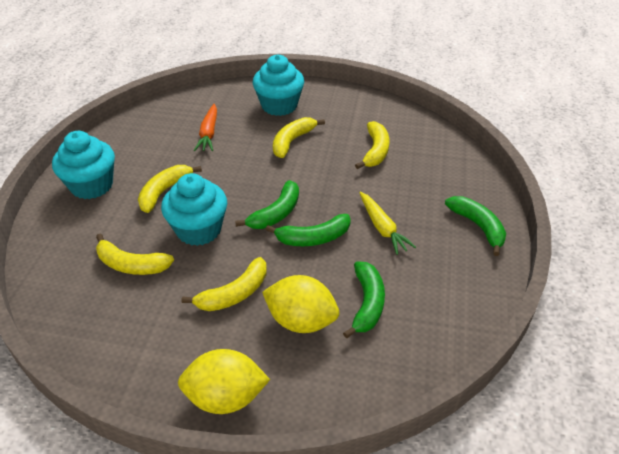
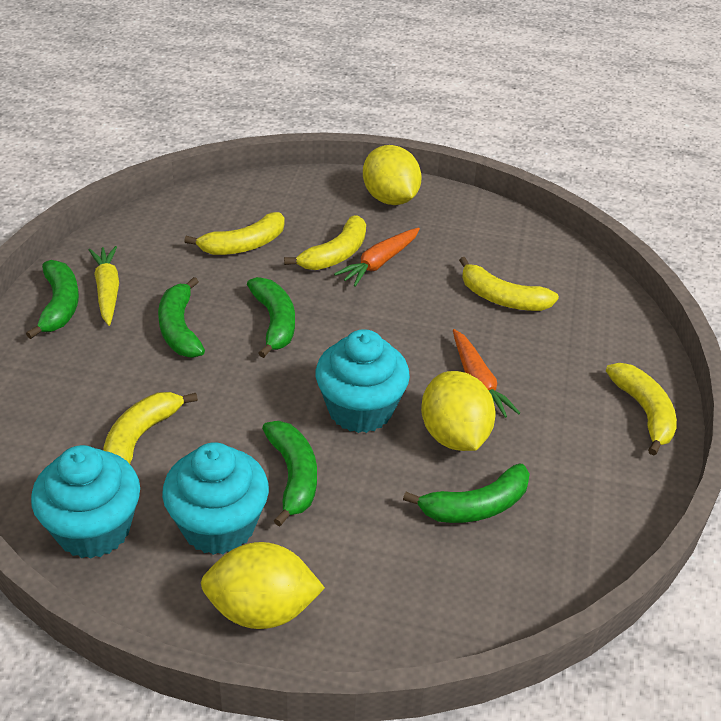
green banana: [235,180,299,229] [266,214,351,246] [343,261,385,339] [445,196,506,256] = 4 -> [26,260,79,339] [158,277,205,357] [247,277,295,358] [262,421,317,526] [403,464,530,523] = 5
orange carrot: [194,104,217,151] = 1 -> [334,228,420,287] [453,329,520,418] = 2
yellow lemon: [178,349,270,414] [262,275,339,333] = 2 -> [201,542,325,629] [363,145,422,205] [421,371,495,451] = 3

